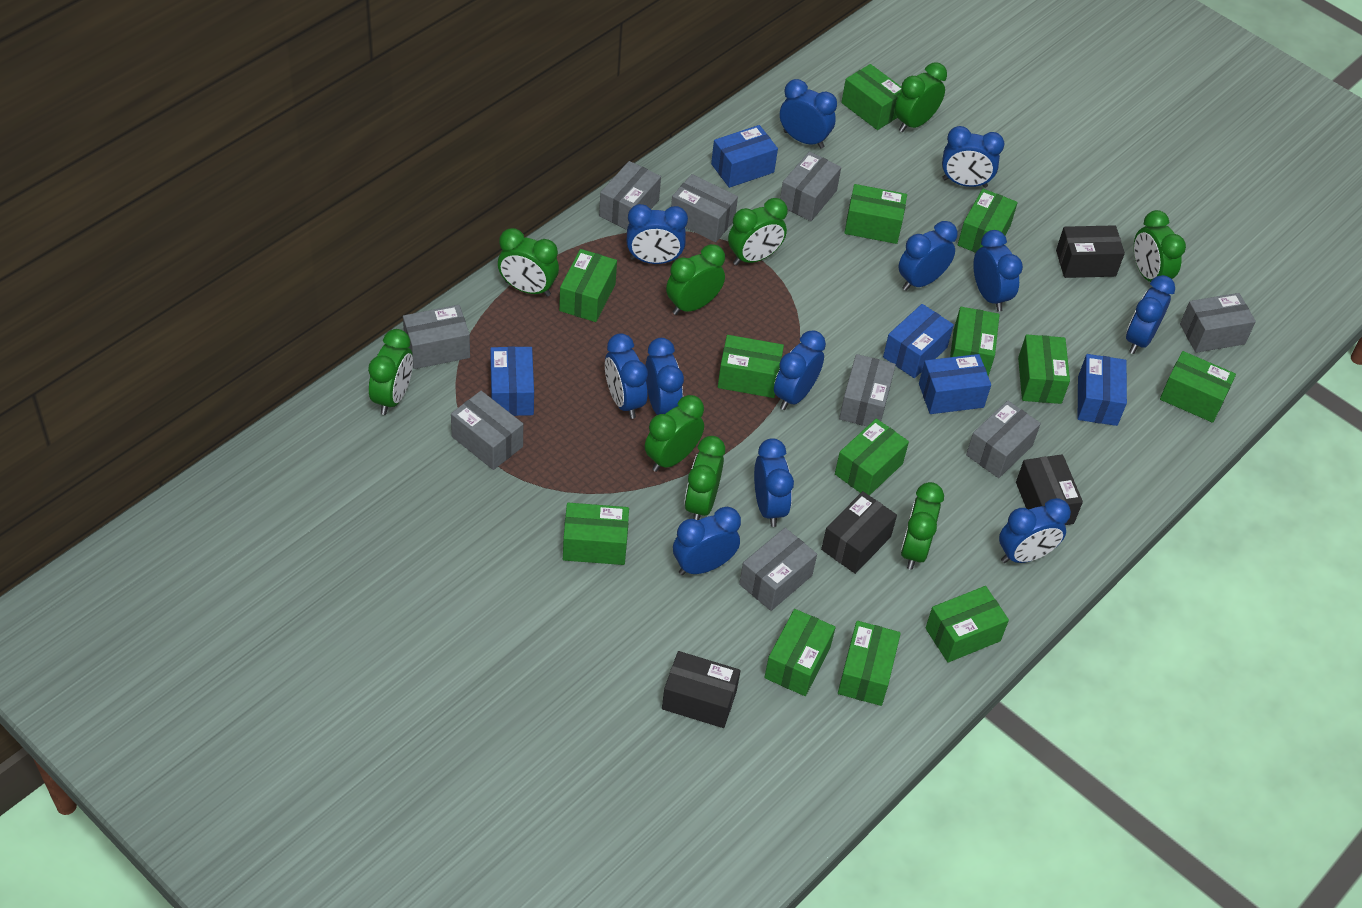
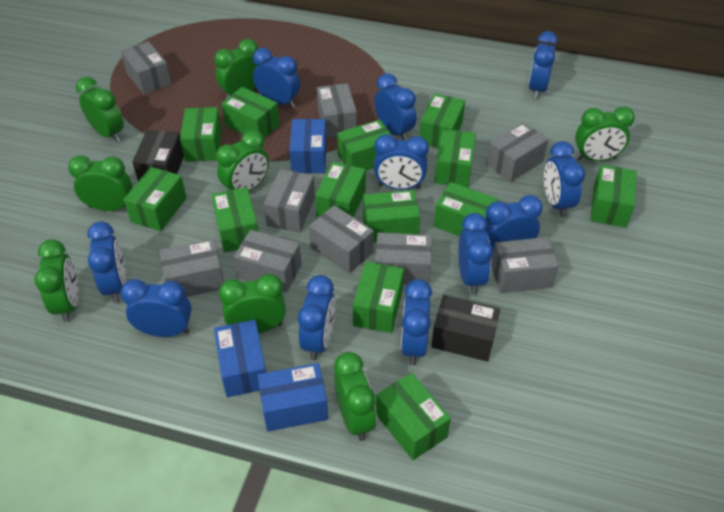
black box: [662,651,741,728] [821,491,897,574] [1016,454,1083,525] [1056,225,1125,278] = 4 -> [132,130,184,181] [431,295,500,362] = 2
blue box: [490,346,534,416] [711,125,778,188] [883,304,954,378] [919,354,991,414] [1078,354,1127,426] = 5 -> [214,320,266,397] [258,363,328,432] [289,119,326,173] = 3
blue clock: [605,333,648,419] [627,204,688,264] [646,338,684,415] [673,507,741,575] [754,438,794,527] [774,330,826,410] [780,79,837,149] [898,221,958,291] [942,126,1004,188] [973,230,1023,312] [999,498,1071,563] [1126,275,1175,354] = 12 -> [87,221,126,303] [121,279,192,337] [253,48,300,108] [298,275,335,360] [374,73,416,141] [374,134,429,190] [401,279,432,365] [459,213,493,295] [484,195,543,251] [529,31,558,99] [544,141,585,217] = 11
green clock: [368,329,413,415] [498,228,559,297] [645,395,704,472] [666,244,725,315] [684,436,725,520] [728,198,788,265] [895,62,947,132] [901,482,944,570] [1134,210,1186,282] = 9 -> [34,239,79,322] [68,156,132,211] [76,77,124,142] [214,39,258,100] [216,130,269,191] [219,274,286,333] [334,352,377,441] [575,107,635,161] = 8

